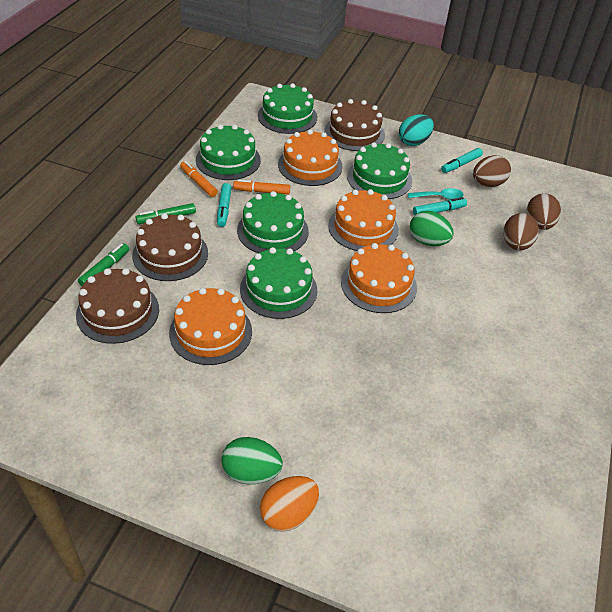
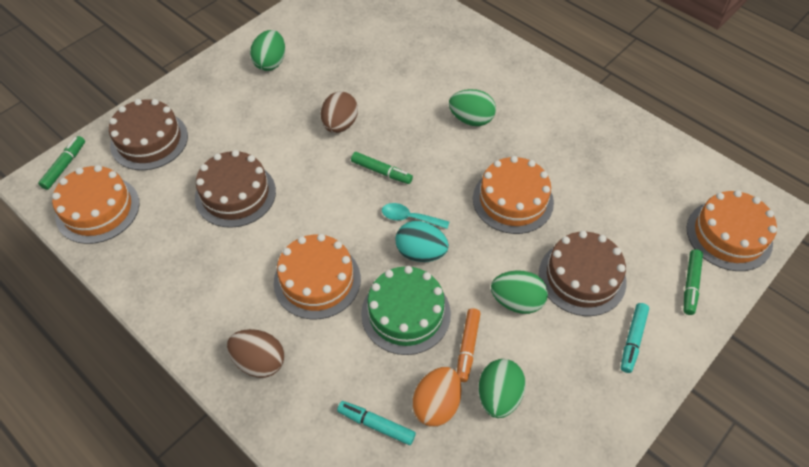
brown egg: [473,155,511,187] [503,213,539,251] [527,193,561,230] = 3 -> [227,329,284,378] [321,91,358,133] = 2
green cake: [196,124,261,180] [237,191,309,253] [240,247,317,319] [258,83,317,134] [347,142,412,199] = 5 -> [361,266,451,355] = 1
green egg: [221,437,283,484] [410,211,454,246] = 2 -> [250,30,285,71] [449,89,496,126] [479,359,526,418] [491,270,548,314] = 4
green marker: [78,243,129,286] [136,203,196,224] = 2 -> [38,136,85,190] [351,152,413,184] [684,249,703,315] = 3
orange marker: [180,161,218,197] [233,180,290,195] = 2 -> [457,308,481,382] = 1
turquoise marker: [217,183,232,227] [413,197,467,216] [441,148,483,173] = 3 -> [337,401,416,445] [621,303,649,373] = 2

